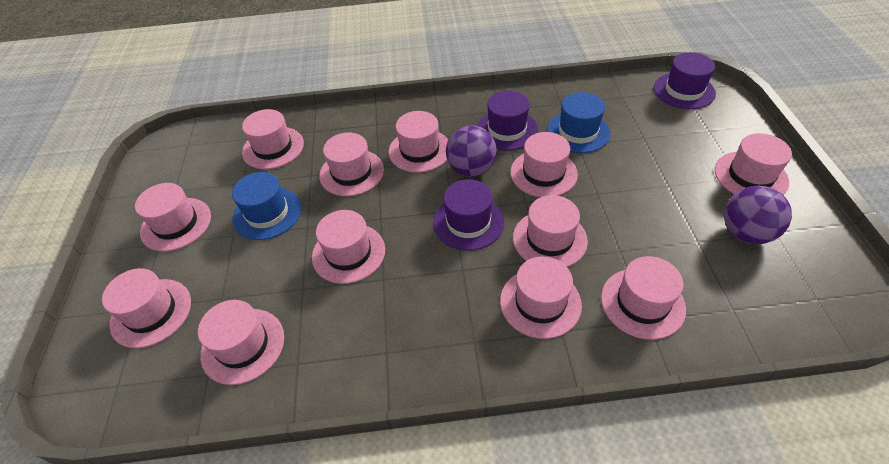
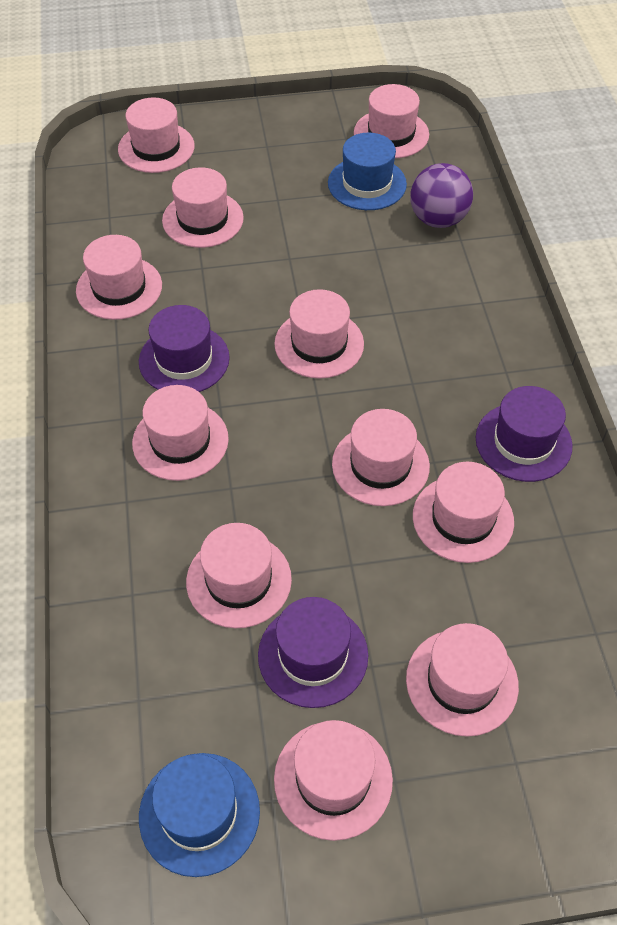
pink hat: [102,268,191,348] [135,183,211,252] [198,300,284,385] [242,109,304,169] [312,210,385,284] [319,132,384,196] [388,111,448,173] [500,257,582,339] [510,132,578,197] [513,195,588,267] [601,256,686,340] [715,133,792,195] = 12 -> [76,235,162,320] [118,98,195,173] [132,385,229,481] [162,167,244,248] [186,523,292,629] [274,289,364,379] [274,720,393,841] [332,409,430,506] [354,84,429,158] [406,623,519,737] [413,462,514,563] = 11
purple ball: [446,125,497,177] [724,186,792,244] = 2 -> [410,163,473,228] = 1

